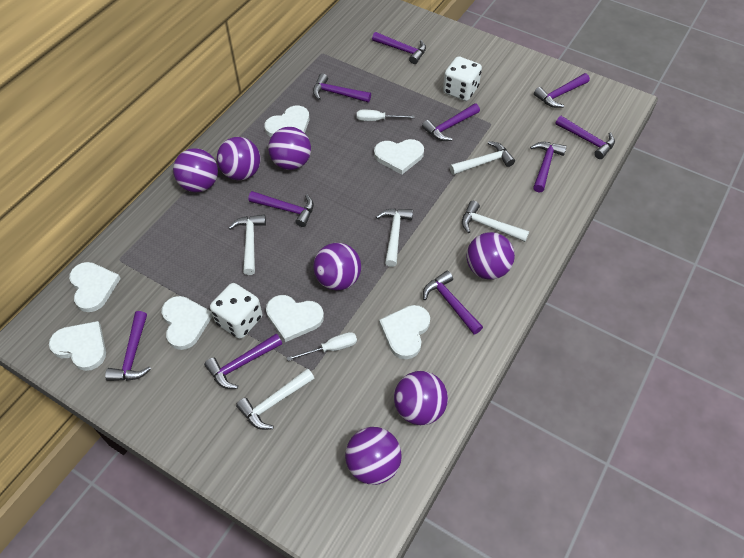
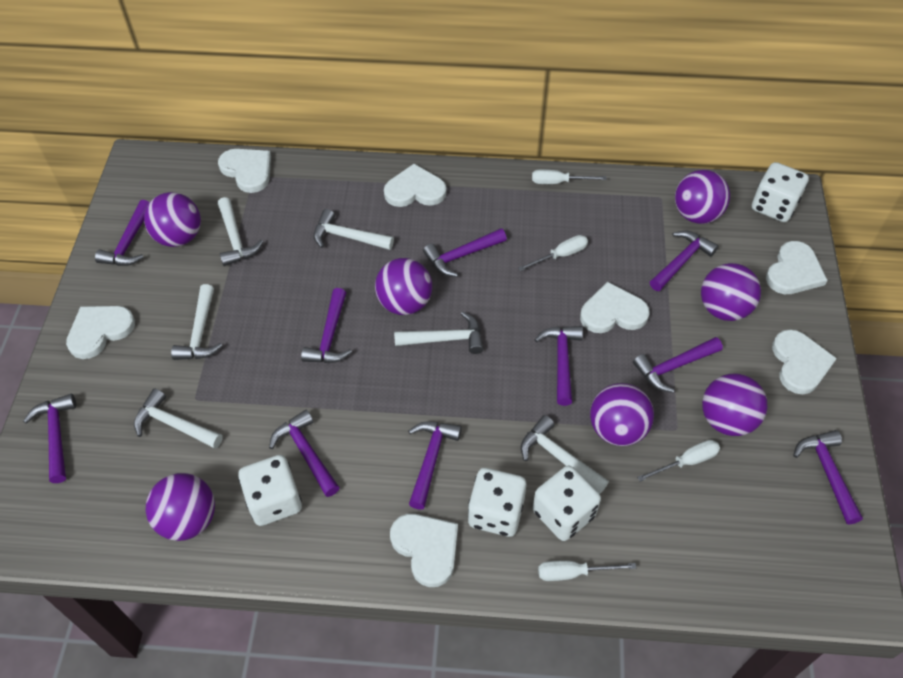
white dice: [210,283,263,339] [443,56,482,101] = 2 -> [238,455,302,526] [468,468,527,537] [533,466,601,541] [752,162,809,222] = 4
white hammer: [228,214,266,275] [236,368,315,430] [376,208,413,267] [450,141,515,175] [462,201,529,242] = 5 -> [134,389,223,449] [171,284,223,360] [218,197,263,266] [314,209,394,250] [394,311,484,354] [521,415,609,494] = 6
white screwdriver: [287,332,357,361] [357,110,415,121] = 2 -> [518,235,588,271] [532,169,606,184] [538,561,636,581] [637,440,720,482] = 4

